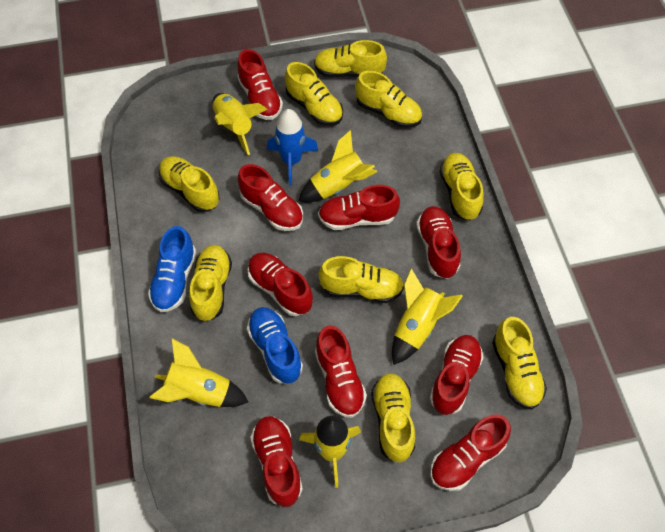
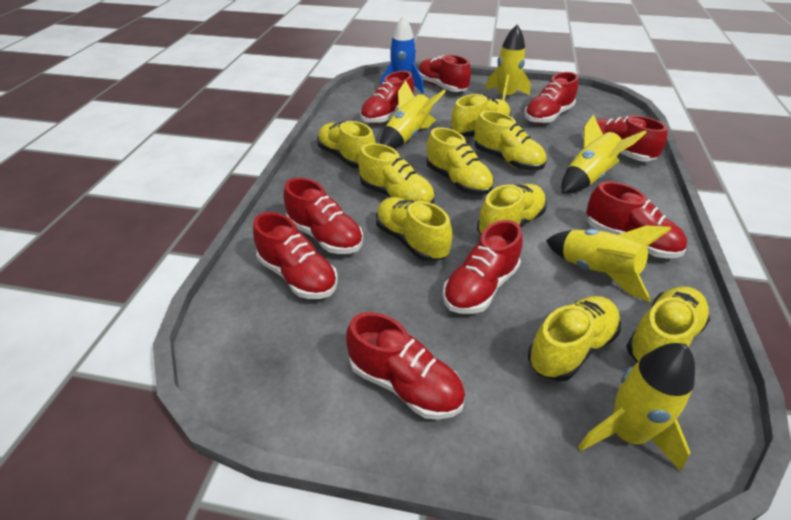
blue shoe: [148,226,196,312] [247,307,303,384] = 2 -> none = 0

